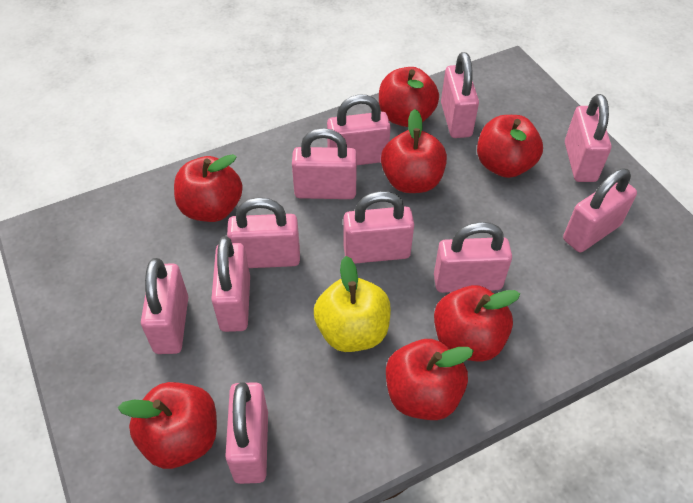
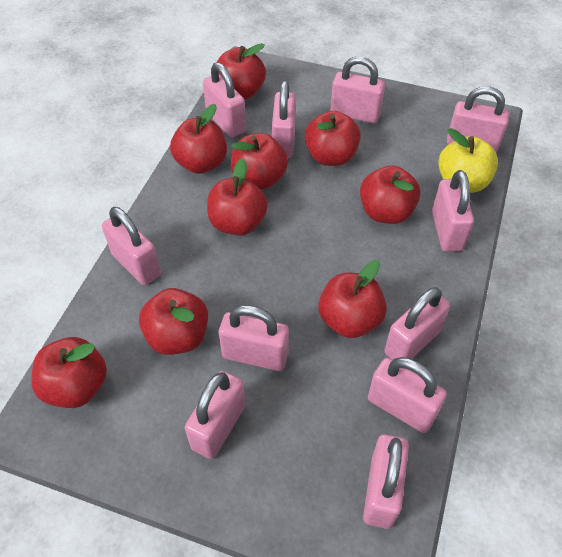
red apple: [118,382,217,469] [174,154,243,222] [379,67,439,127] [381,109,447,193] [386,339,474,420] [434,285,520,362] [477,115,543,178] = 7 -> [31,337,107,408] [139,288,208,355] [170,104,227,174] [207,159,268,235] [217,43,266,100] [231,133,288,190] [305,111,361,166] [318,260,387,338] [360,165,420,224] = 9

